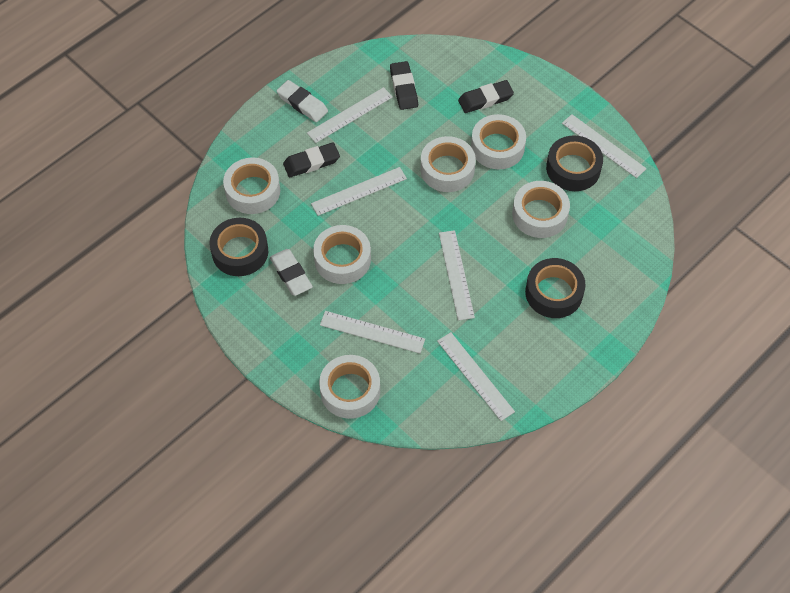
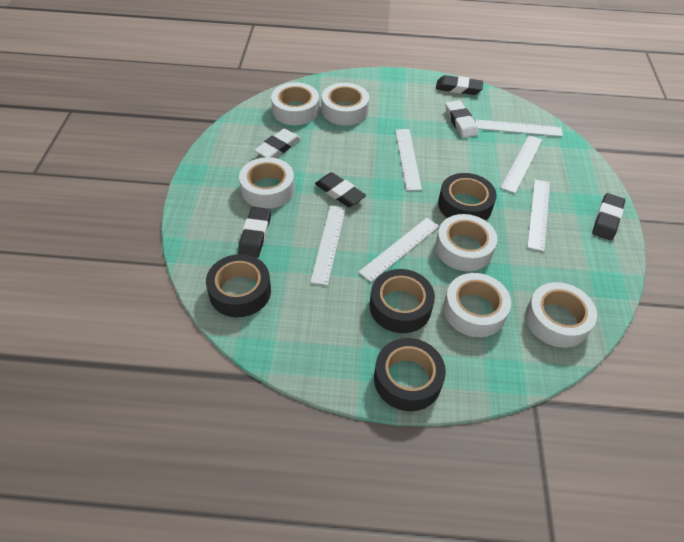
black eraser: [283,143,340,177] [390,61,418,110] [458,80,514,113] = 3 -> [238,207,271,258] [315,172,366,207] [436,75,483,95] [592,193,625,241] = 4
black tape: [209,218,268,276] [525,258,586,318] [546,135,603,191] = 3 -> [206,254,271,317] [370,269,435,333] [374,338,446,411] [438,173,497,221] = 4

